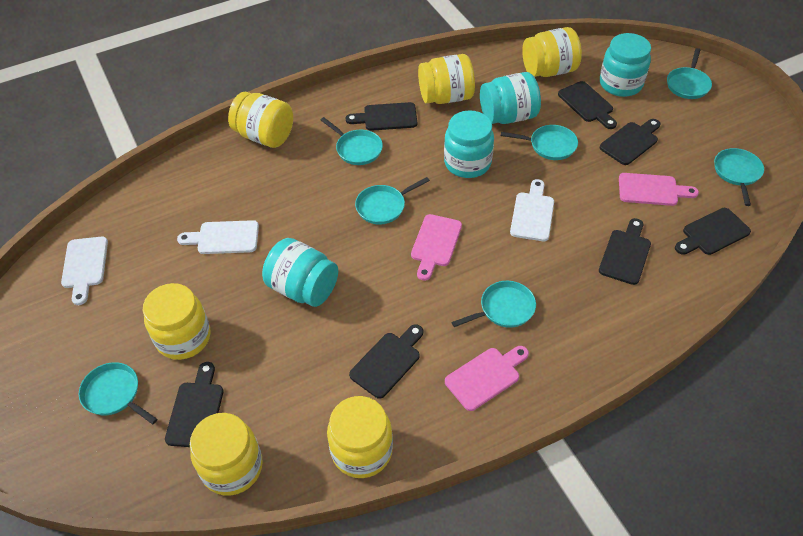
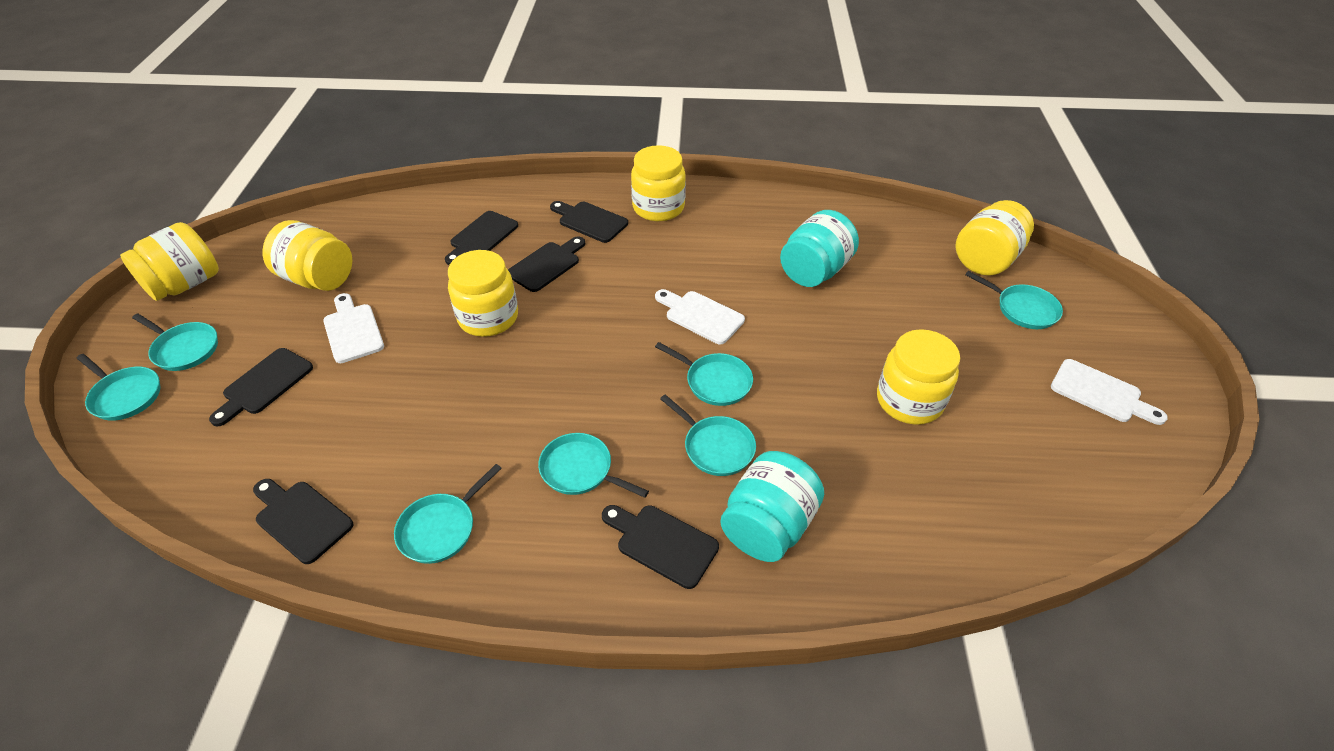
black cutting board: [165,362,223,447] [346,102,417,131] [349,324,423,399] [558,81,617,129] [599,218,651,285] [600,119,660,165] [675,208,751,255] = 7 -> [209,348,313,426] [253,479,353,564] [445,211,518,265] [508,236,585,292] [550,201,628,243] [602,505,719,589] = 6
pink cutting board: [411,214,462,281] [445,346,529,411] [619,173,699,206] = 3 -> none = 0
turquoise jar: [262,238,338,307] [444,110,494,178] [480,72,541,124] [600,33,651,97] = 4 -> [720,451,824,562] [780,210,859,287] = 2

